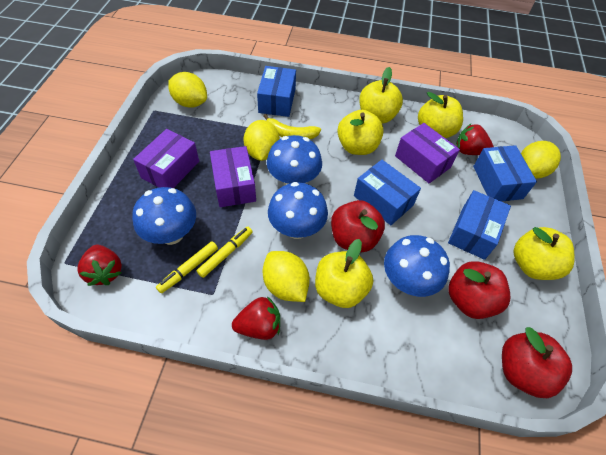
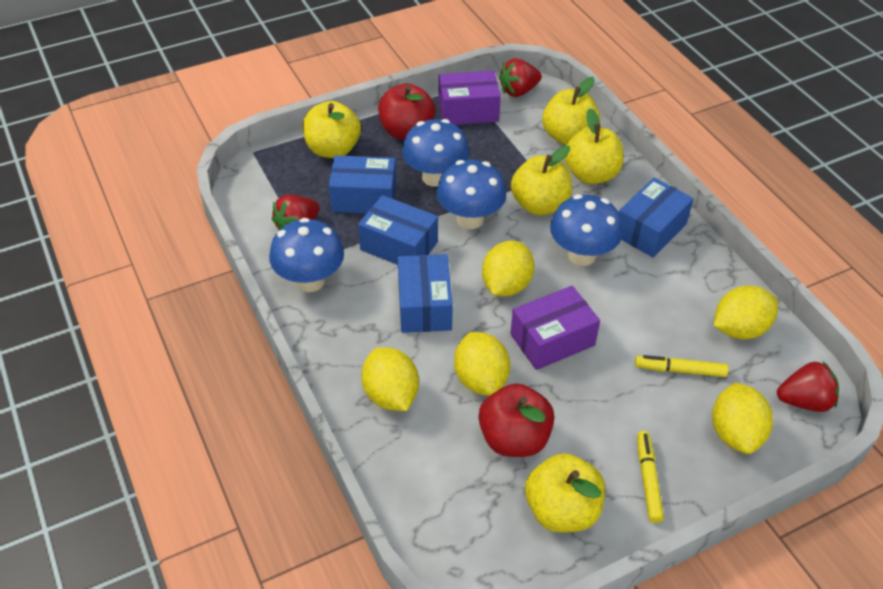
purple box: [133,129,199,188] [210,146,256,207] [395,123,460,183] = 3 -> [439,70,501,125] [510,286,600,370] = 2
red apple: [331,200,385,252] [448,261,510,319] [502,327,572,398] = 3 -> [378,83,435,140] [479,384,554,457] = 2
yellow banana: [263,114,321,139] = 1 -> none = 0
yellow lemon: [168,72,207,108] [243,120,280,161] [262,251,310,302] [521,141,561,179] = 4 -> [361,347,419,411] [454,332,510,396] [482,241,534,296] [712,382,773,454] [714,286,778,339] = 5

